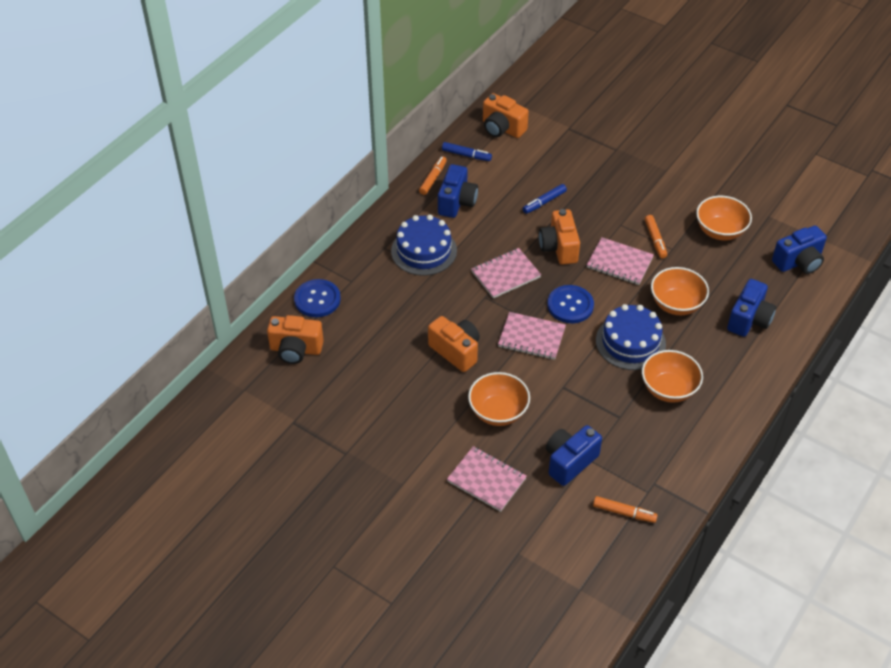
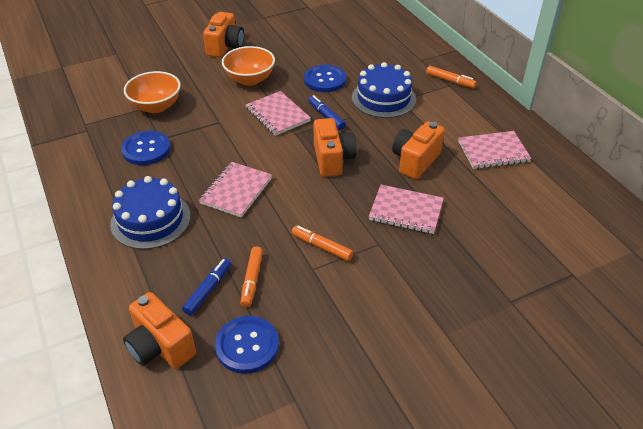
blue button: [294,279,341,317] [547,285,594,323] = 2 -> [121,131,171,165] [215,316,279,374] [304,65,346,92] = 3
blue camera: [438,164,478,218] [546,425,602,486] [727,279,776,337] [772,225,827,274] = 4 -> none = 0
orange bowl: [468,372,530,426] [642,350,703,403] [651,267,709,315] [696,196,752,240] = 4 -> [124,71,181,113] [222,46,275,86] = 2

